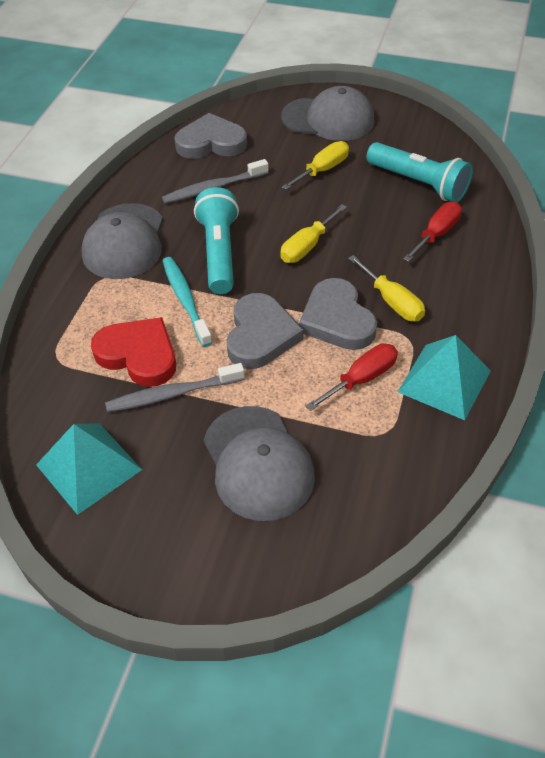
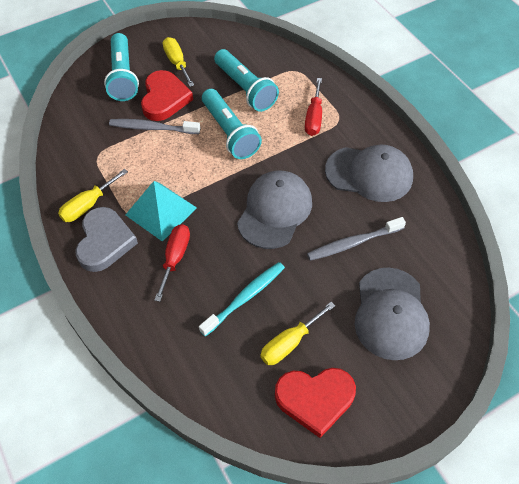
grey heart: [174,113,247,159] [226,293,303,369] [299,278,377,350] = 3 -> [76,207,138,272] = 1
red heart: [91,317,176,387] = 1 -> [141,70,193,121] [275,368,356,438] = 2
turquoise flashlight: [194,187,239,294] [367,142,473,202] = 2 -> [104,33,139,101] [202,89,262,159] [214,49,279,112] = 3
turquoise pyramid: [36,423,142,515] [398,335,491,420] = 2 -> [125,181,197,242] = 1

